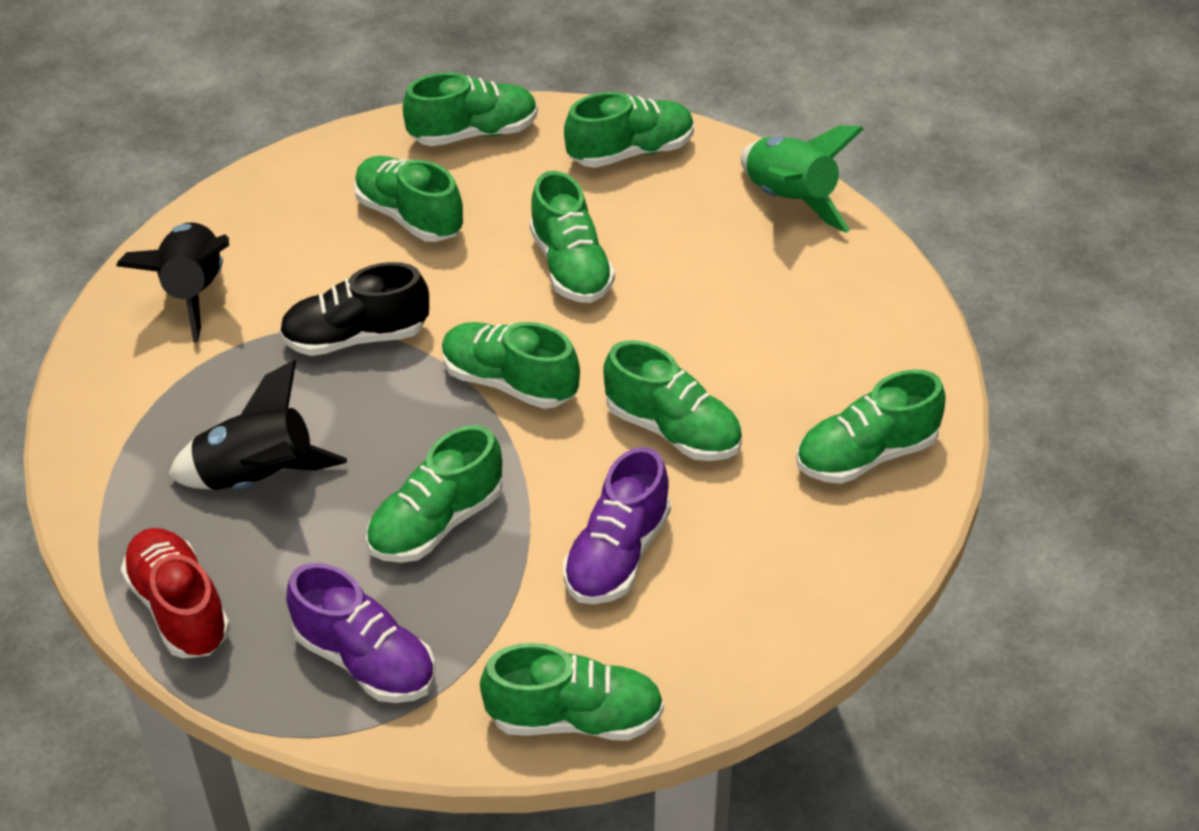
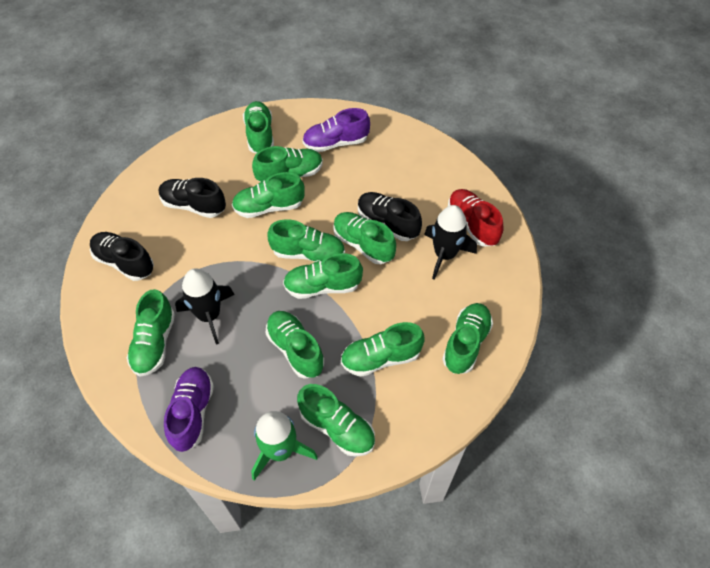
black shoe: [279,262,429,356] = 1 -> [90,232,154,281] [159,178,226,218] [358,192,422,241] = 3
green shoe: [354,156,463,242] [366,425,502,563] [403,72,538,146] [442,322,580,409] [480,643,664,741] [530,171,615,303] [564,92,694,168] [603,340,742,461] [796,369,946,484] = 9 -> [127,289,175,376] [232,172,305,218] [243,101,274,153] [252,146,323,182] [266,311,324,379] [267,219,345,262] [283,253,363,299] [297,384,375,457] [333,212,396,264] [341,322,425,377] [442,303,493,374] = 11

